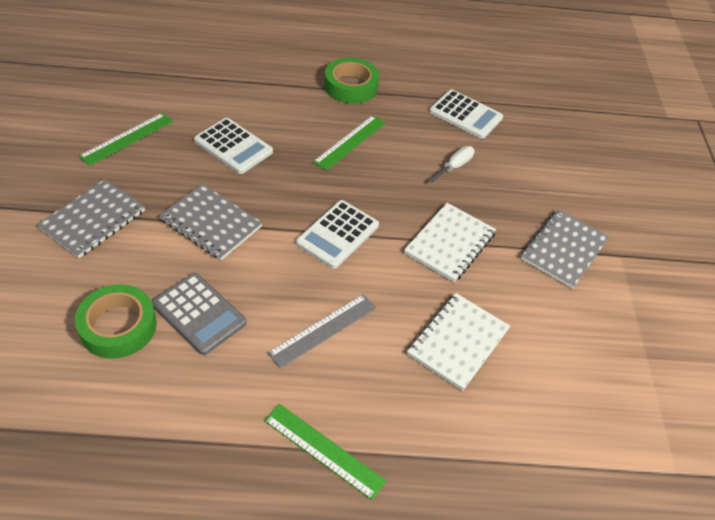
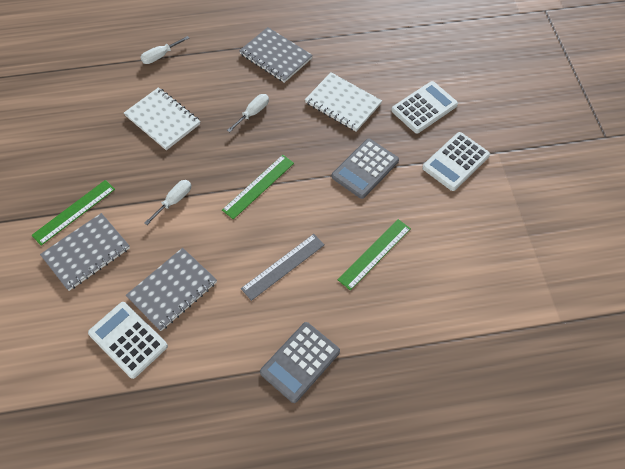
green tape: [75,284,157,359] [324,57,379,104] = 2 -> none = 0
grey calculator: [152,273,247,355] = 1 -> [260,322,340,403] [332,139,399,199] = 2
white screwdriver: [429,146,474,182] = 1 -> [140,36,189,64] [144,180,191,225] [227,94,269,132] = 3

